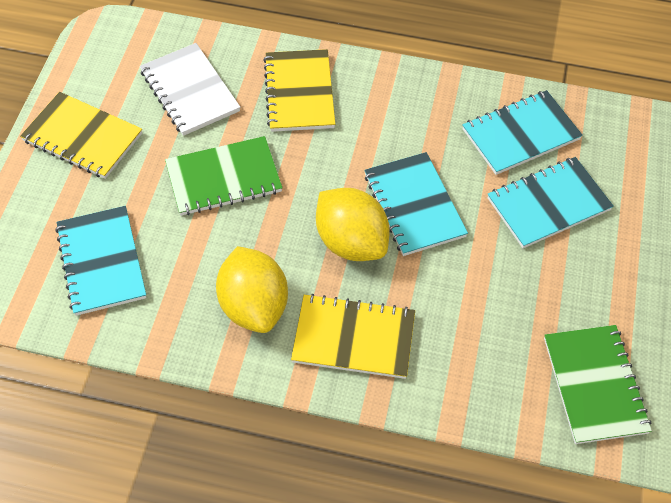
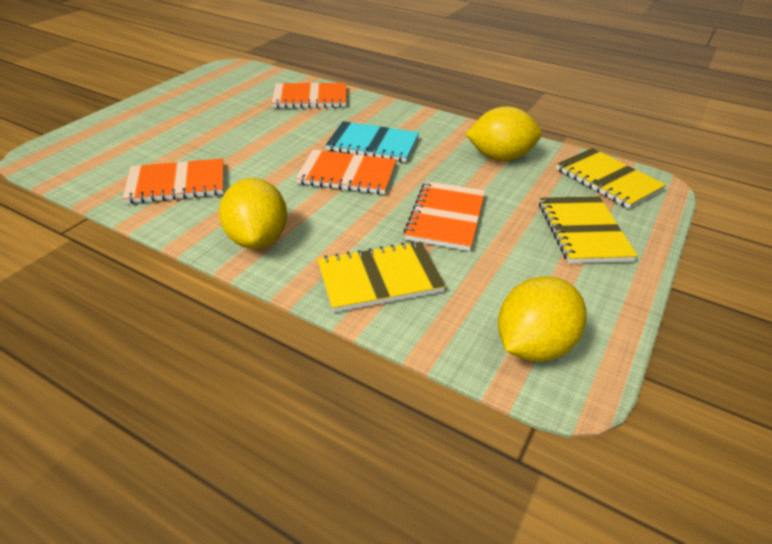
green notebook: [165,136,283,216] [544,325,652,444] = 2 -> none = 0
orange notebook: none = 0 -> [122,158,223,204] [271,83,346,108] [295,150,396,194] [404,181,485,251] = 4
turquoise notebook: [55,206,147,316] [364,152,468,256] [462,90,583,175] [487,157,614,248] = 4 -> [325,121,419,162] = 1
white notebook: [140,43,240,136] = 1 -> none = 0
yellow lemon: [216,246,288,333] [316,188,390,261] = 2 -> [219,178,287,249] [465,106,542,161] [498,276,587,362] = 3

